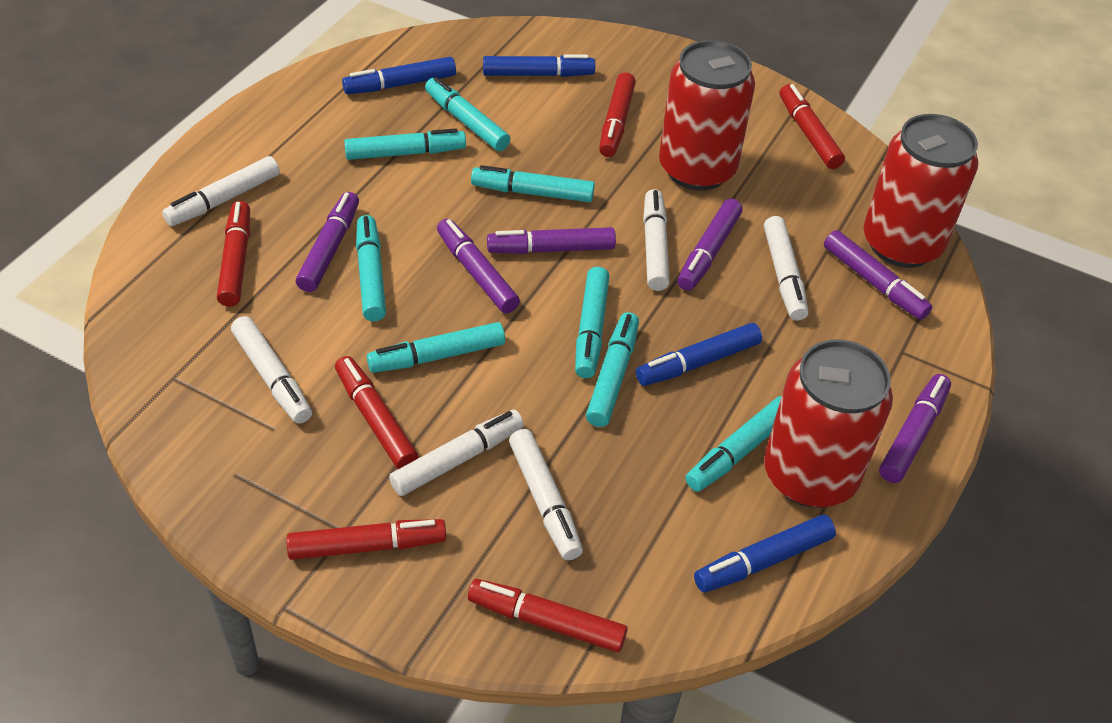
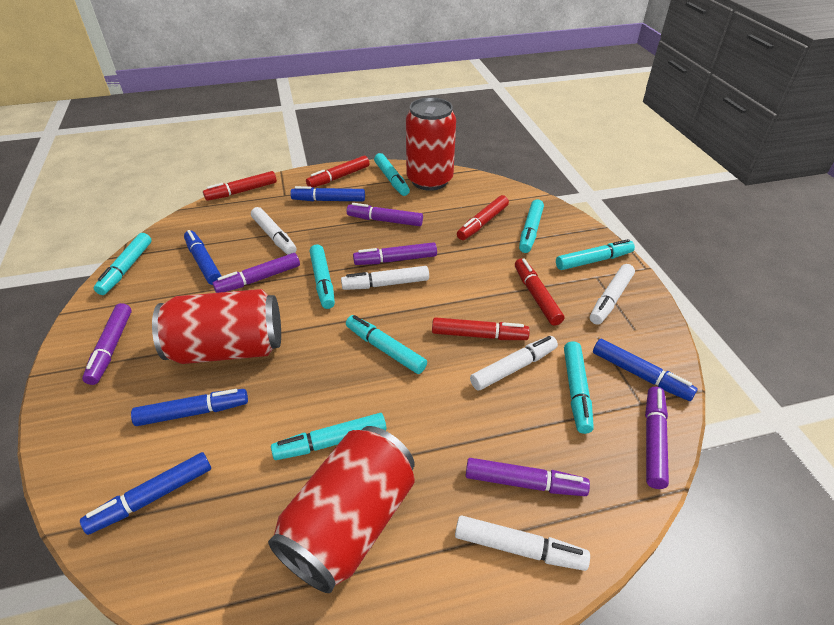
blue marker: [342,57,456,94] [483,55,595,77] [636,323,762,386] [694,515,836,592] = 4 -> [80,452,211,535] [131,389,248,426] [184,230,221,285] [290,186,365,201] [593,339,698,401] = 5
red marker: [217,201,250,307] [286,519,446,560] [335,356,418,469] [468,579,628,652] [599,72,636,157] [779,84,845,169] = 6 -> [203,171,277,201] [306,156,369,188] [432,317,530,340] [457,195,509,240] [515,258,564,326] = 5
white marker: [162,156,280,226] [231,316,312,424] [389,409,524,496] [509,429,583,560] [643,189,670,291] [764,216,808,321] = 6 -> [251,207,297,255] [341,266,429,290] [455,515,590,571] [470,336,558,391] [590,264,635,324] = 5

